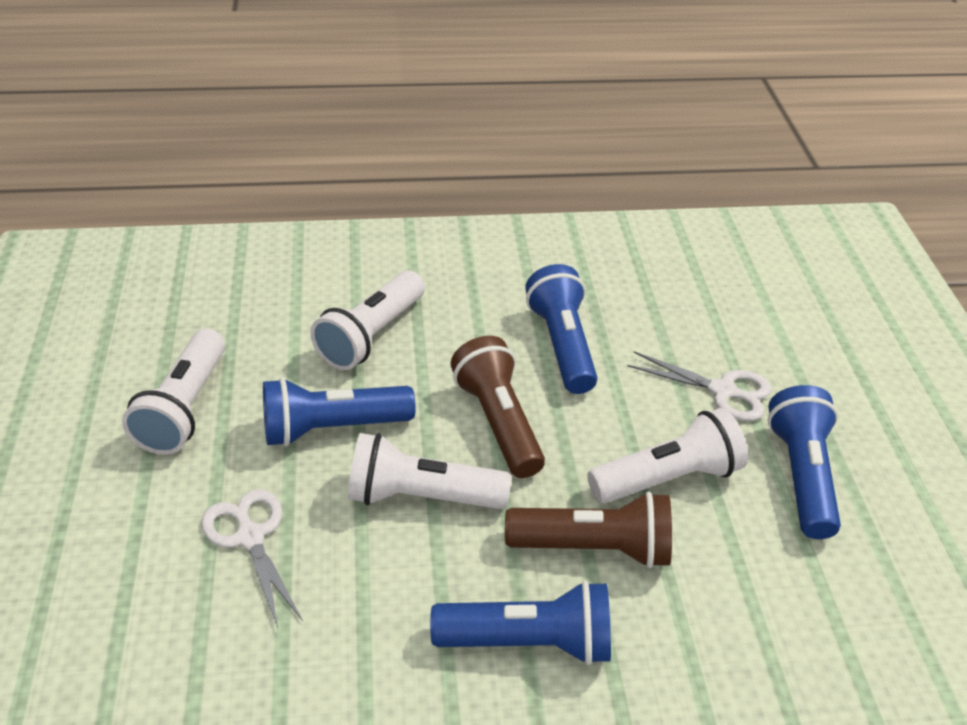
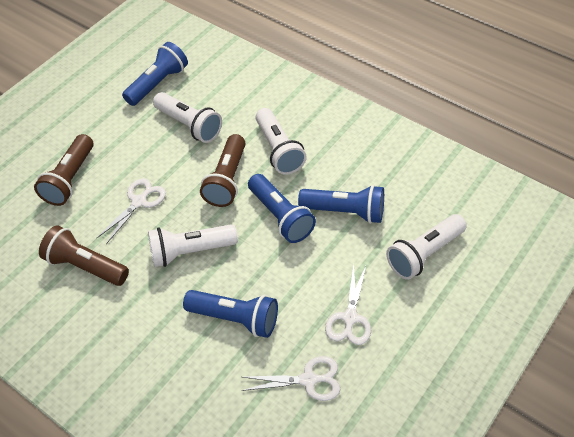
brown flashlight: [450,336,545,478] [505,491,672,568] = 2 -> [34,134,93,206] [39,225,129,286] [200,134,246,207] = 3
white scissors: [201,489,303,628] [627,351,771,421] = 2 -> [97,178,166,244] [241,356,341,401] [325,264,371,345] = 3

